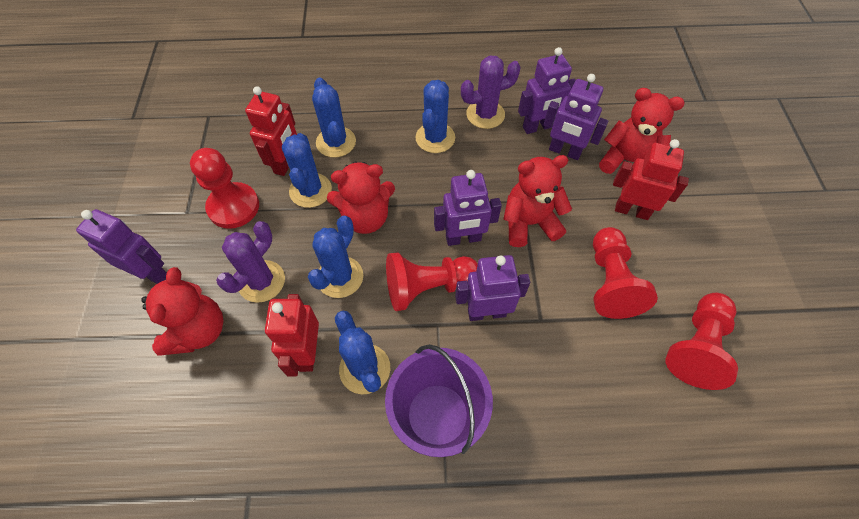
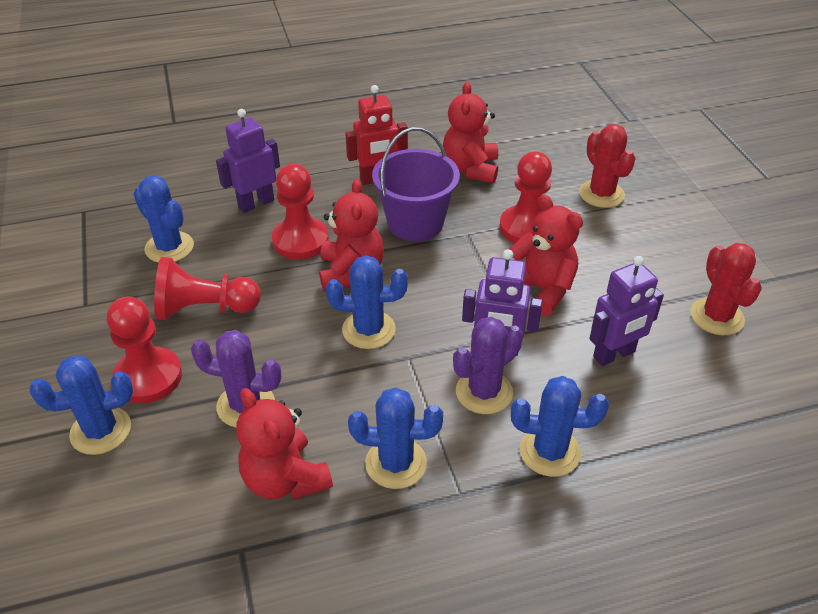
purple robot: [76,209,167,284] [434,170,502,246] [455,255,530,321] [518,47,576,134] [543,74,608,160] = 5 -> [216,109,280,213] [462,249,543,356] [589,256,664,366] = 3
red cactus: none = 0 -> [579,124,636,208] [691,243,762,335] = 2
red robot: [245,86,297,176] [265,294,319,376] [613,139,689,220] = 3 -> [345,85,408,185] = 1

